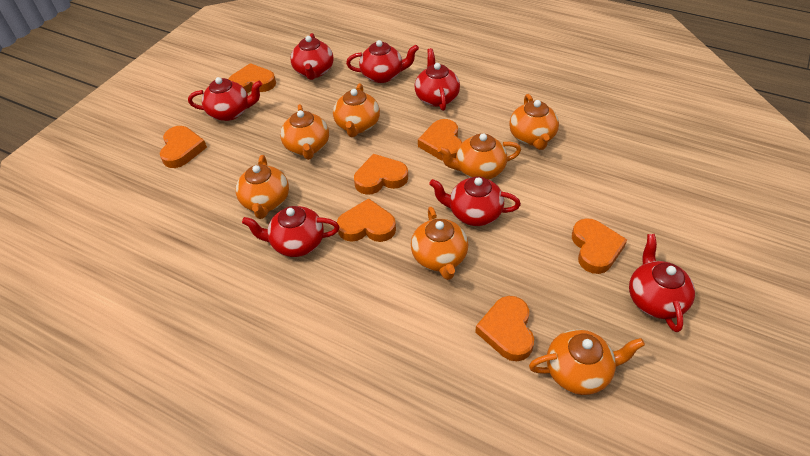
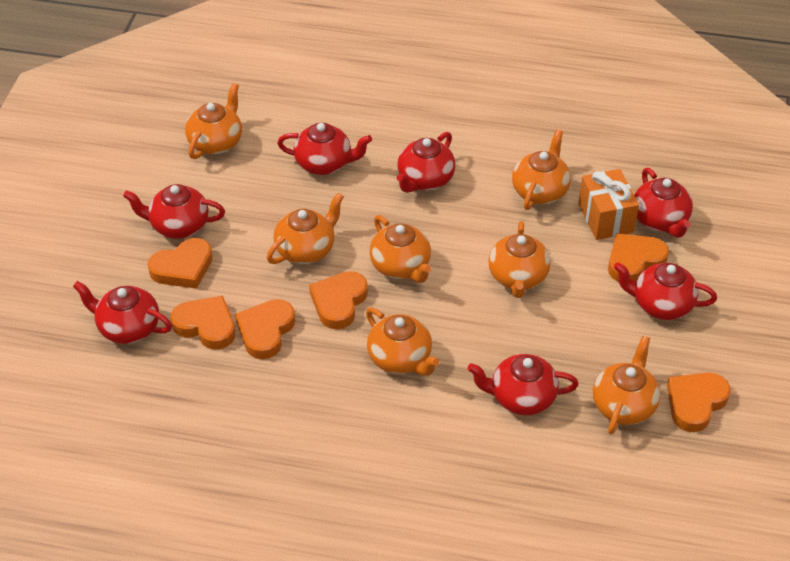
orange gift: none = 0 -> [578,169,639,240] = 1
orange heart: [160,126,207,168] [228,63,276,93] [337,198,396,242] [354,154,408,195] [418,119,462,161] [475,296,534,361] [572,218,627,274] = 7 -> [148,238,213,289] [171,296,235,350] [235,299,295,359] [309,271,368,329] [608,233,669,282] [667,373,731,432] = 6

